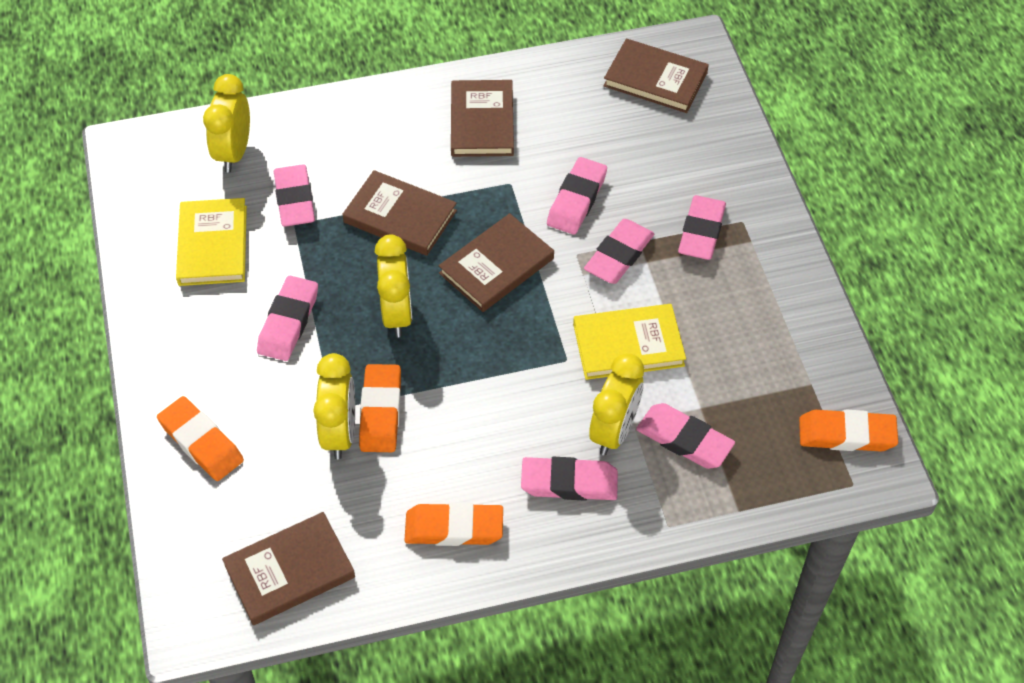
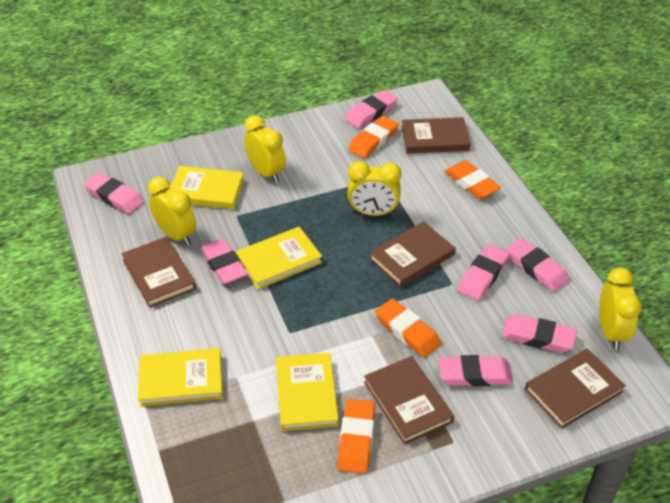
yellow book: [176,198,247,286] [573,304,686,380] = 2 -> [138,348,223,406] [171,166,244,209] [236,227,322,289] [276,353,339,431] = 4

